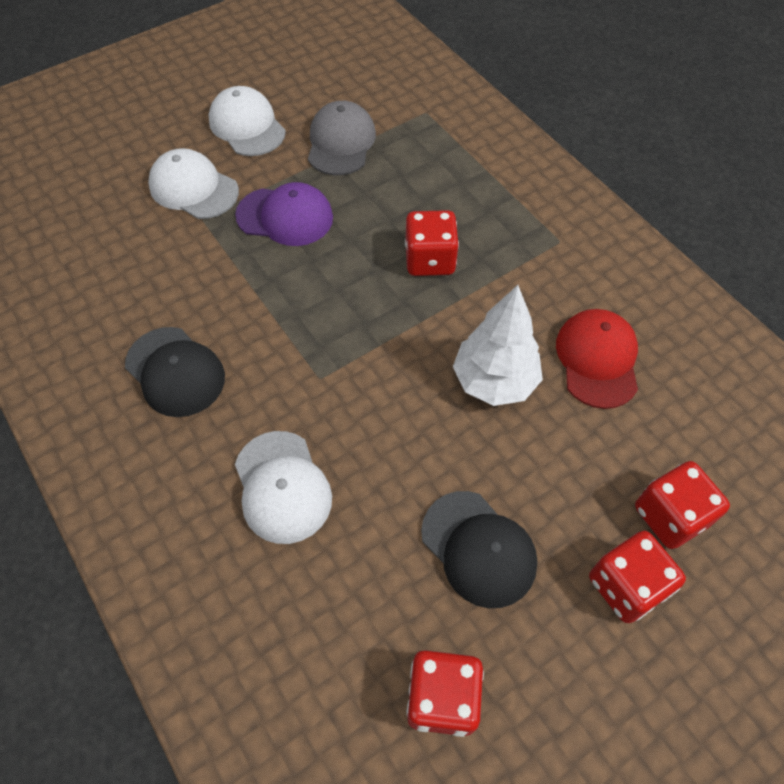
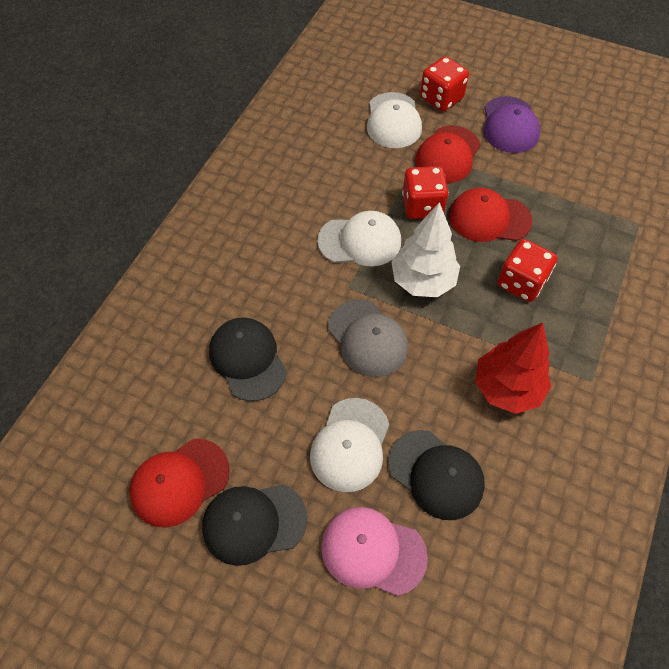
black cap: [125,327,225,417] [421,491,538,608] = 2 -> [202,484,307,566] [209,317,287,401] [388,430,485,520] = 3
pink cap: none = 0 -> [321,507,428,596] = 1
red cap: [556,309,638,409] = 1 -> [129,439,230,528] [415,126,481,183] [449,188,533,242] = 3
red dice: [405,210,459,276] [407,650,484,737] [589,531,686,623] [635,461,730,549] = 4 -> [402,166,449,219] [420,56,469,112] [497,239,557,302] = 3
red tree: none = 0 -> [475,323,551,414] = 1

